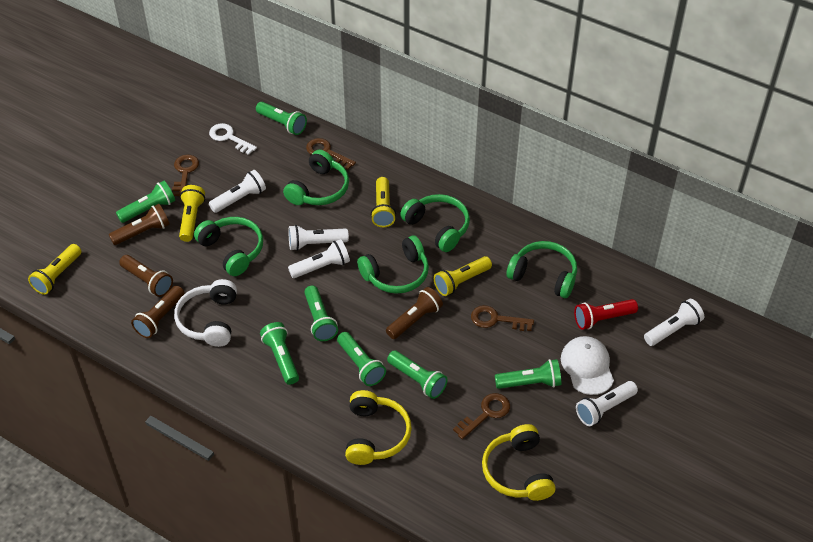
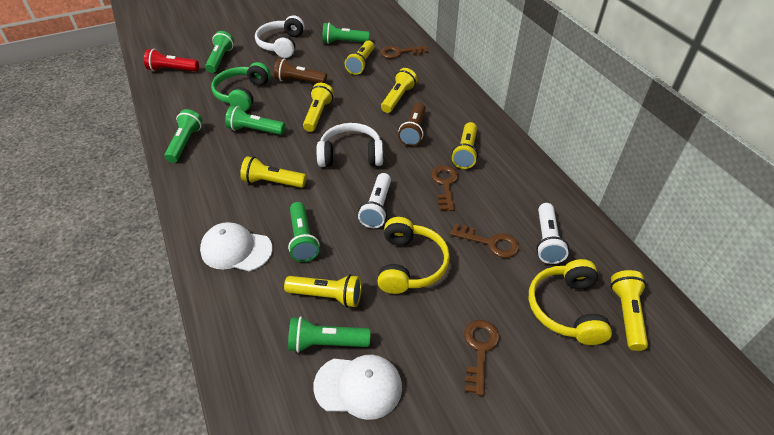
brown flashlight: [109,204,170,245] [119,255,173,297] [131,286,185,338] [386,287,443,339] = 4 -> [274,58,327,83] [398,103,426,146] = 2
green flashlight: [116,181,175,223] [256,102,307,135] [260,322,299,385] [304,286,338,341] [337,332,386,386] [387,350,448,399] [495,359,561,389] = 7 -> [164,109,203,163] [205,31,234,73] [225,106,285,135] [288,202,319,262] [288,316,371,353] [322,23,369,44] = 6
green headphones: [194,217,263,276] [283,150,349,205] [357,235,429,294] [400,194,470,252] [506,241,577,298] = 5 -> [211,62,270,111] = 1
white cap: [561,336,614,395] = 1 -> [200,222,273,271] [313,355,402,420] = 2
white flashlight: [209,170,266,213] [288,239,350,278] [289,225,349,251] [576,381,638,426] [644,299,704,346] = 5 -> [358,173,391,228] [536,203,569,264] = 2
white headphones: [174,279,237,347] = 1 -> [255,15,305,58] [316,123,383,167] = 2
white key: [209,123,257,155] = 1 -> none = 0
yellow flashlight: [28,244,82,295] [179,185,205,242] [371,177,396,227] [434,256,492,296] = 4 -> [240,156,306,188] [284,274,362,308] [303,83,334,132] [345,40,374,75] [381,68,417,113] [452,122,478,169] [611,270,648,351] = 7

